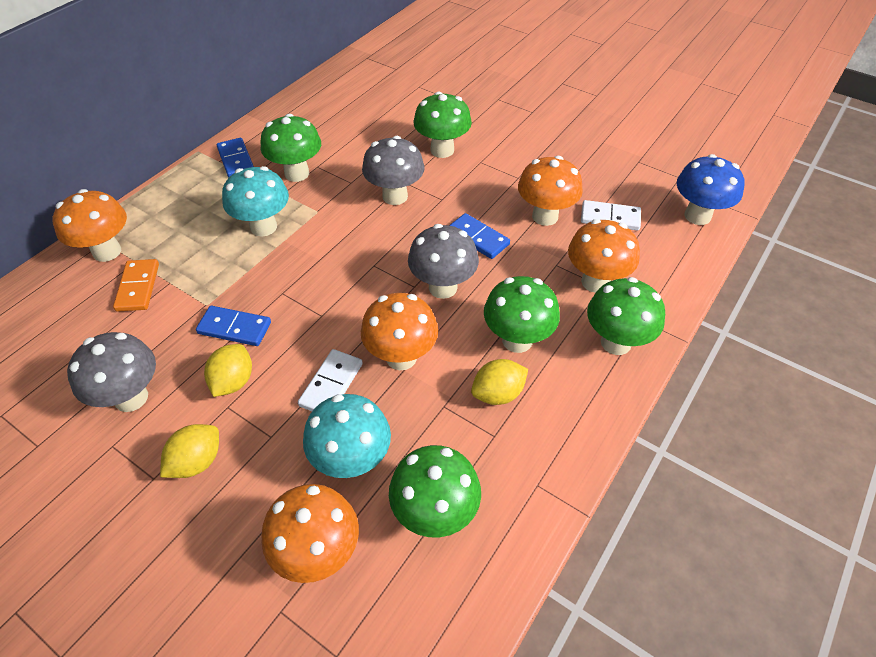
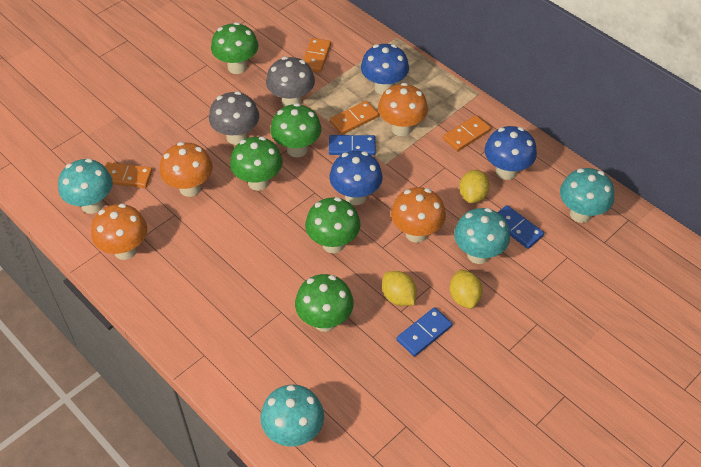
blue mushroom: [677,154,745,225] = 1 -> [329,151,383,205] [361,44,409,95] [485,126,537,180] = 3
grey mushroom: [67,332,156,412] [362,136,425,205] [408,224,479,299] = 3 -> [209,91,259,145] [266,57,315,107] = 2
orange domino: [113,259,159,312] = 1 -> [105,162,152,188] [303,38,331,72] [330,101,379,135] [443,115,491,151] = 4
orange mushroom: [53,189,127,262] [262,484,359,583] [361,293,438,370] [518,156,583,226] [568,219,640,293] = 5 -> [91,203,147,260] [160,142,213,197] [378,83,428,136] [391,187,446,243] = 4
turquoise mushroom: [222,166,289,237] [303,394,391,478] = 2 -> [58,159,113,214] [261,385,324,447] [454,208,510,264] [560,168,614,223] = 4
white domino: [298,349,363,411] [581,200,641,231] = 2 -> none = 0

